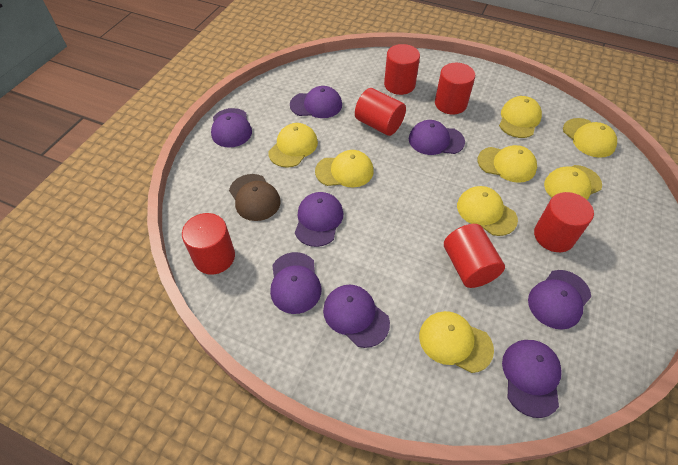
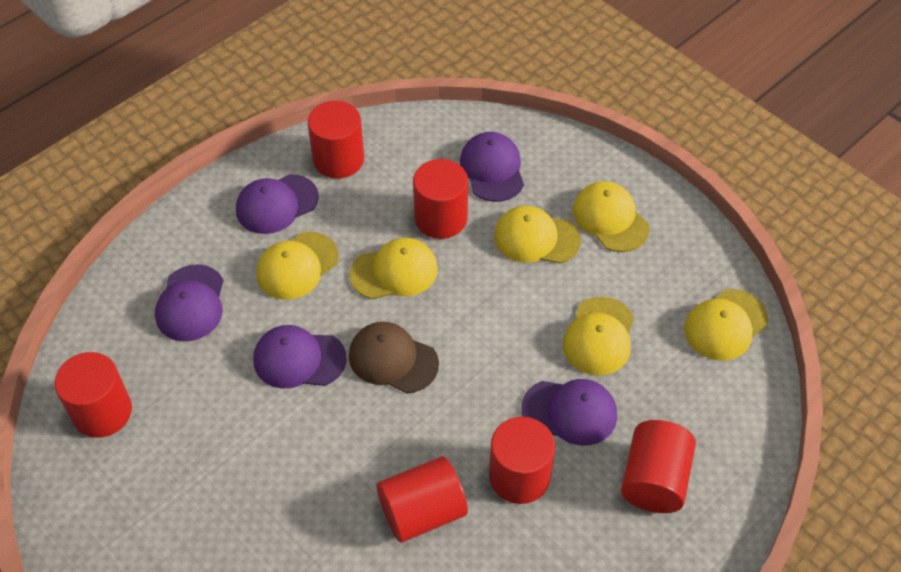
purple cap: [211,108,252,147] [270,252,321,314] [290,86,342,118] [295,192,343,247] [323,285,390,348] [409,120,465,155] [502,340,562,418] [528,270,591,330] = 8 -> [155,264,224,341] [236,174,319,234] [253,325,346,389] [460,132,524,202] [521,379,617,445] = 5
yellow cap: [268,123,318,168] [315,150,373,187] [419,311,494,373] [457,186,518,236] [478,145,537,183] [499,96,542,138] [544,165,602,200] [563,118,617,158] = 8 -> [256,232,339,300] [349,238,438,299] [494,206,581,264] [563,297,634,376] [573,181,650,252] [684,289,768,361] = 6

